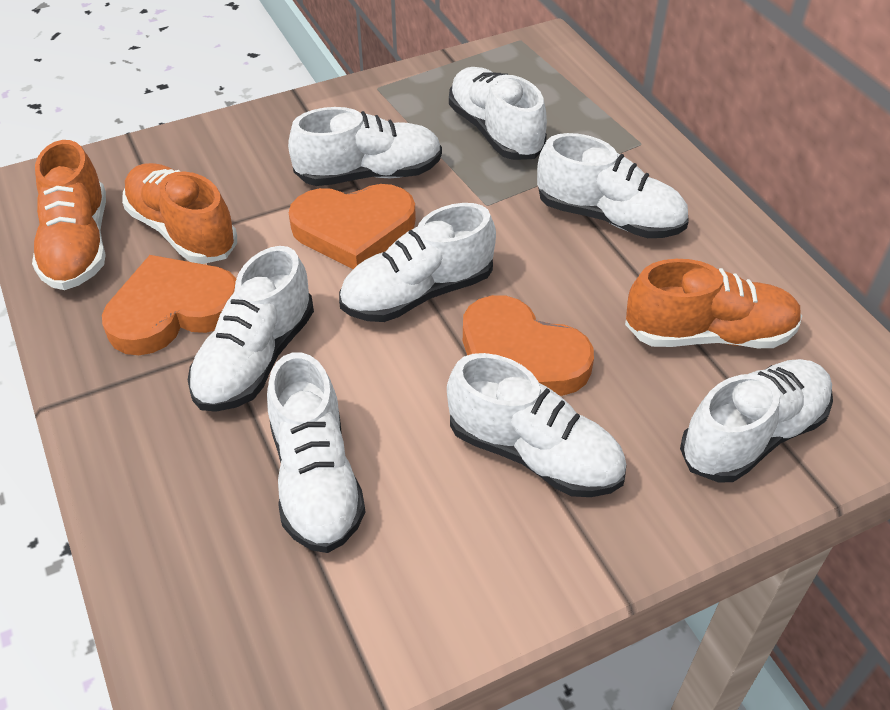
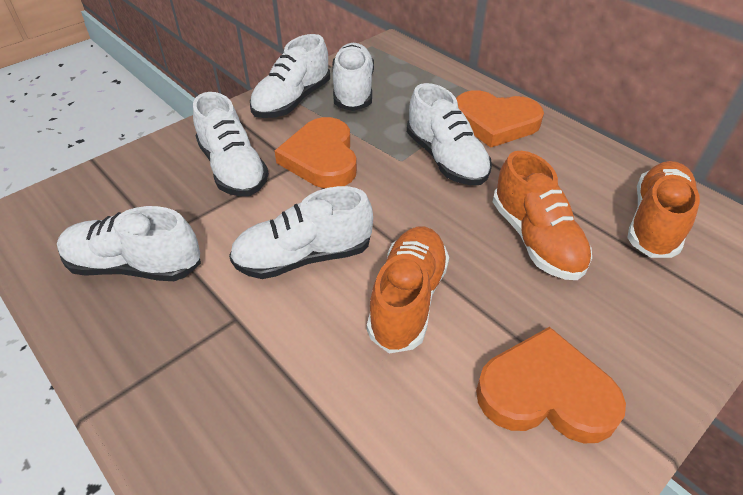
white shoe: [188,246,314,412] [267,352,365,553] [288,107,442,186] [339,203,496,322] [447,353,626,497] [449,67,547,160] [537,133,689,238] [680,359,833,483] = 8 -> [57,206,201,281] [193,92,269,196] [229,186,373,279] [250,34,330,118] [332,43,374,111] [407,83,492,185] = 6

